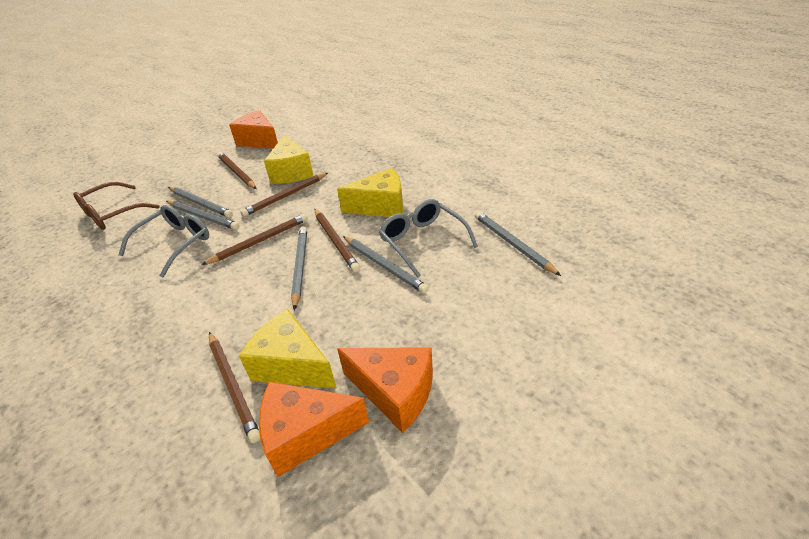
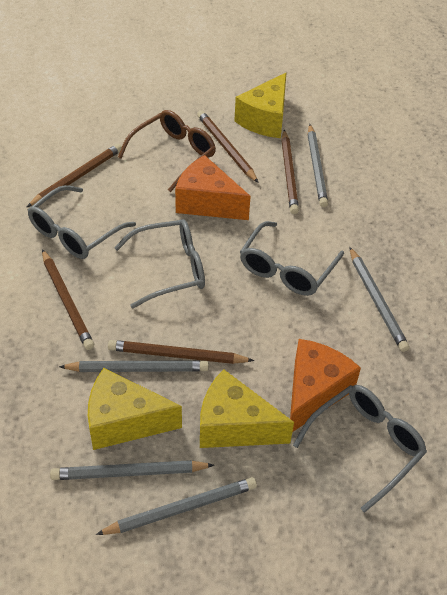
grey glasses: [118,205,209,277] [379,199,478,278] = 2 -> [28,185,136,259] [114,219,205,309] [240,221,344,296] [293,385,427,513] = 4
orange cheese: [229,110,278,149] [259,382,369,477] [337,347,433,433] = 3 -> [175,155,251,220] [290,339,361,432] = 2

